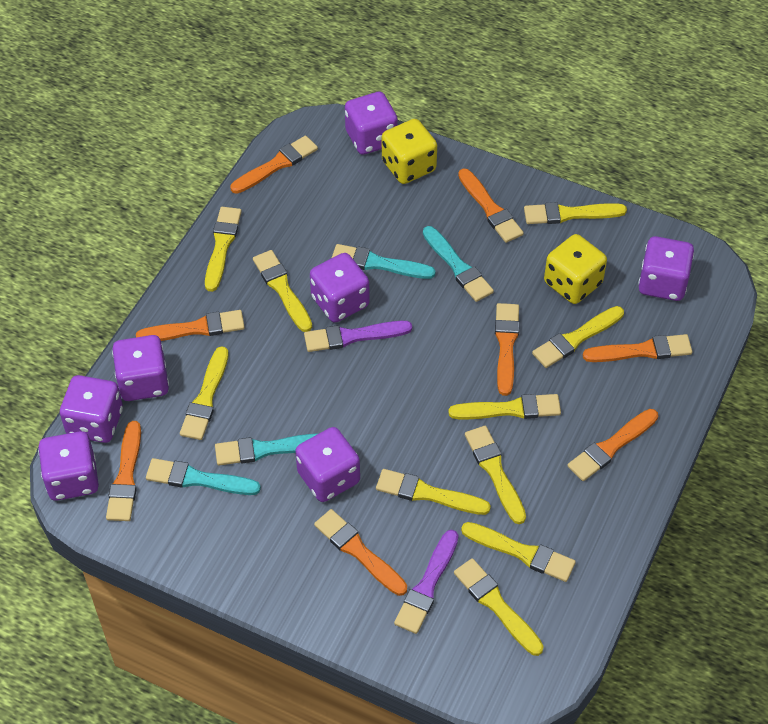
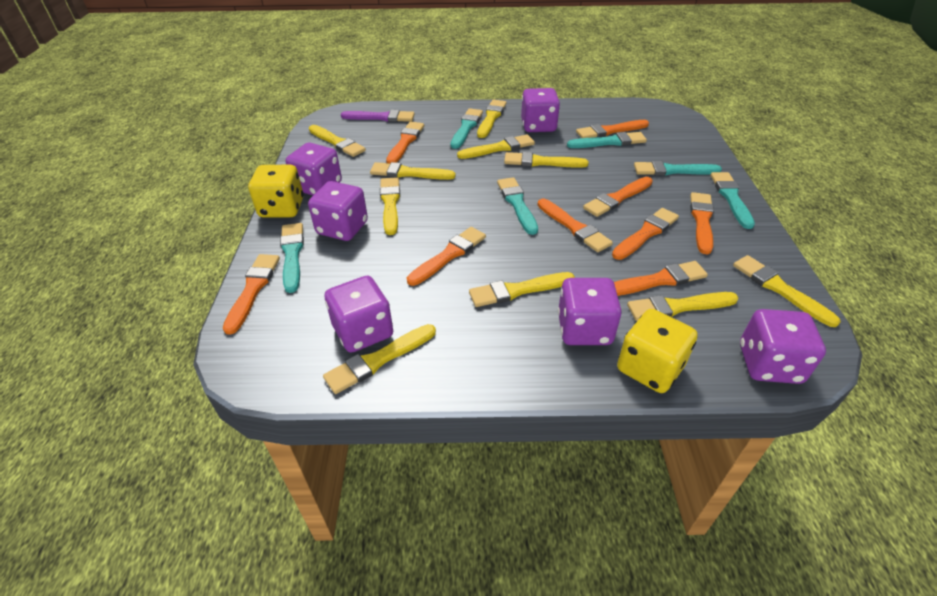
orange brush: [106,421,141,521] [136,310,245,341] [230,136,318,194] [314,509,407,596] [458,168,524,243] [495,303,520,396] [567,409,658,481] [583,334,693,362] = 8 -> [223,254,280,335] [386,122,424,164] [407,227,486,286] [538,198,613,252] [576,120,649,138] [583,177,653,217] [612,208,679,260] [614,261,708,296] [690,192,714,254] = 9
purple brush: [304,321,412,352] [394,530,459,634] = 2 -> [341,110,415,122] = 1
purple dice: [38,431,99,501] [60,375,123,443] [112,335,169,401] [295,427,360,502] [310,253,370,322] [345,91,398,155] [638,236,694,301] = 7 -> [286,143,342,196] [308,181,368,241] [325,276,393,353] [521,88,560,132] [558,278,622,345] [740,309,826,384] = 6
turquoise brush: [146,458,261,495] [215,433,319,465] [332,244,436,279] [423,226,494,302] = 4 -> [280,223,304,293] [451,108,483,149] [497,177,538,235] [567,132,647,148] [634,161,722,176] [710,172,755,229] = 6

